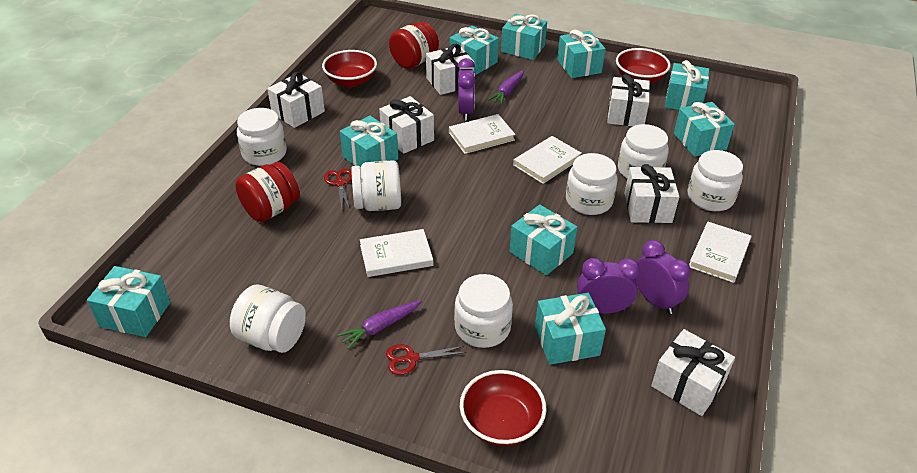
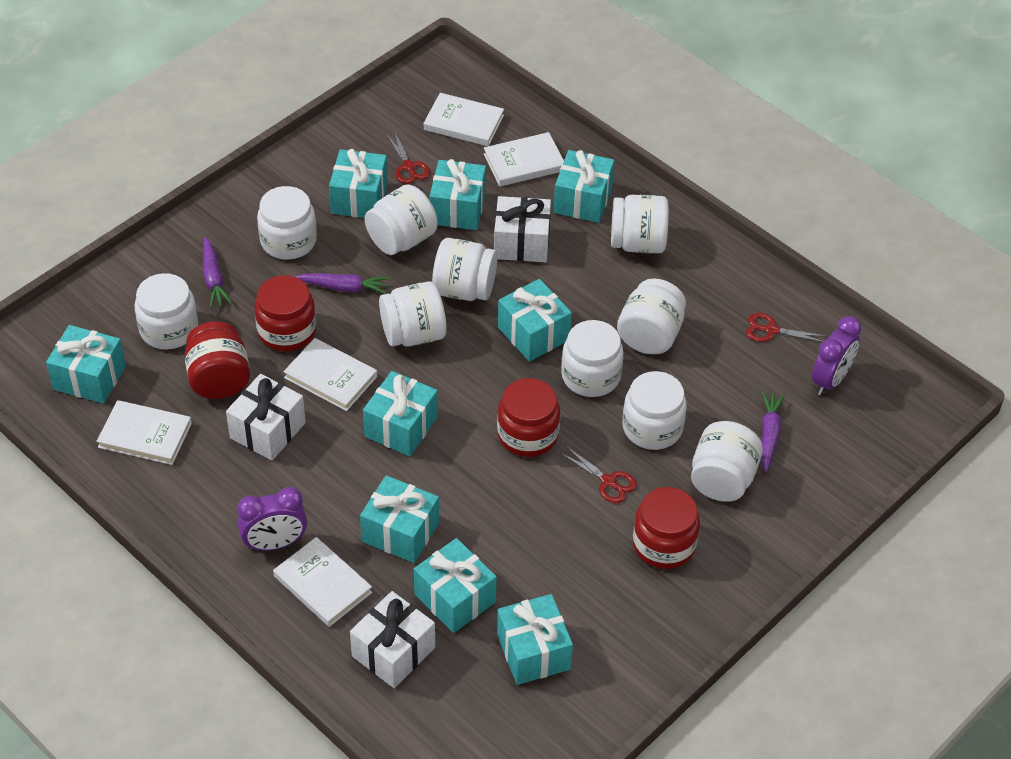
purple carrot: [337,300,422,349] [488,70,524,105] = 2 -> [203,237,232,308] [294,273,389,294] [761,392,785,473] = 3
purple clock: [458,58,475,121] [577,258,640,314] [636,240,691,314] = 3 -> [237,487,307,551] [812,316,862,395] = 2
red bowl: [322,50,377,87] [460,370,546,446] [616,48,670,84] = 3 -> none = 0
red jar: [235,162,300,222] [389,22,439,69] = 2 -> [184,321,250,399] [254,275,316,351] [497,378,560,457] [633,487,700,569] = 4
red scissors: [324,169,352,210] [386,344,466,375] = 2 -> [386,131,430,184] [560,446,637,503] [746,313,826,342] = 3
white book: [360,229,433,277] [449,114,515,154] [513,136,582,184] [689,221,751,283] = 4 -> [96,400,192,465] [273,537,372,627] [283,338,377,411] [424,93,504,146] [484,132,564,187] = 5
white gift: [267,72,325,128] [379,96,434,154] [426,44,475,95] [607,74,650,126] [625,164,679,223] [651,329,735,416] = 6 -> [226,374,306,461] [350,591,435,688] [494,196,551,262] = 3
white jar: [230,285,306,353] [237,108,287,166] [351,160,401,211] [454,274,513,348] [566,153,617,215] [618,124,669,178] [688,150,743,211] = 7 -> [134,273,198,350] [257,186,317,260] [365,185,438,255] [379,281,447,346] [432,238,497,301] [561,320,624,397] [611,195,669,253] [617,278,686,354] [622,371,687,450] [691,421,763,502] = 10

